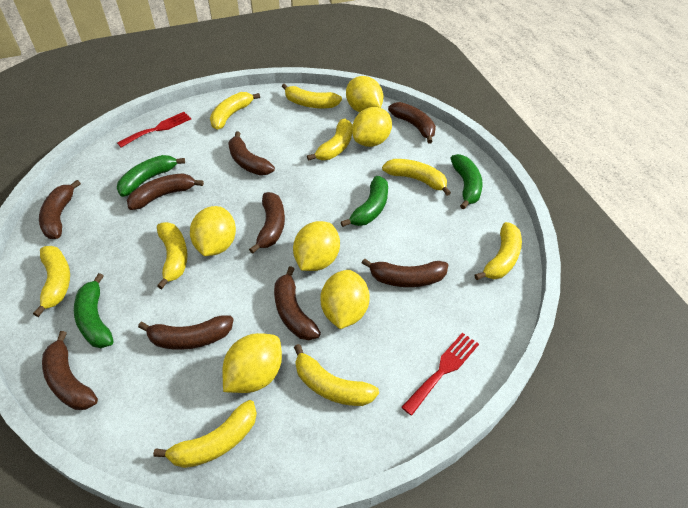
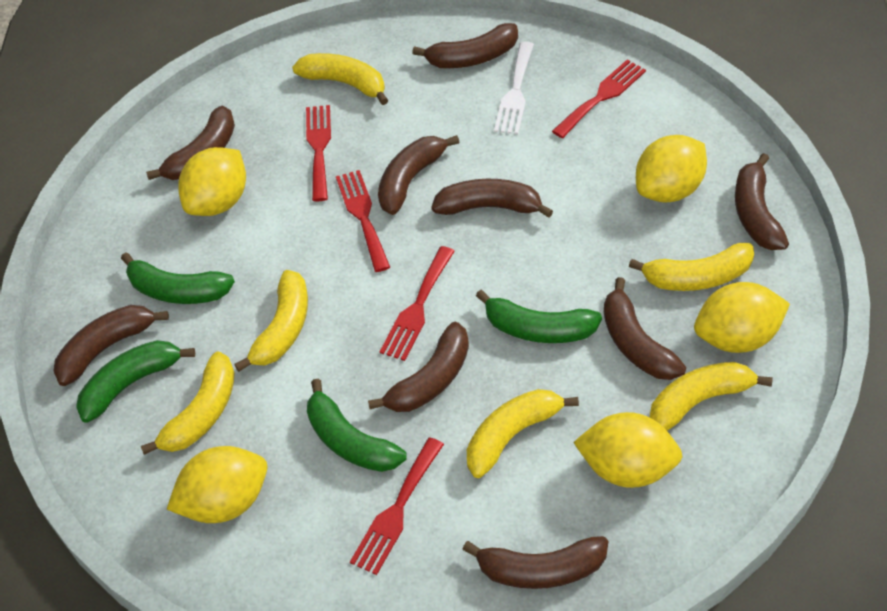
red fork: [117,112,191,148] [401,333,479,416] = 2 -> [306,105,331,201] [336,170,390,272] [350,437,444,575] [380,246,455,361] [552,60,646,138] = 5
white fork: none = 0 -> [494,41,534,134] = 1
yellow banana: [33,246,70,317] [153,400,257,468] [157,222,188,289] [210,92,260,130] [282,84,342,109] [294,344,379,406] [307,119,352,161] [382,159,451,196] [474,222,522,280] = 9 -> [141,351,235,455] [234,270,308,372] [292,53,388,105] [467,389,579,478] [629,243,754,291] [649,362,773,431] = 6
yellow lemon: [190,206,236,256] [222,333,282,393] [293,221,340,271] [320,270,370,329] [346,76,383,113] [352,107,392,147] = 6 -> [167,446,267,523] [178,147,246,216] [573,412,683,488] [636,135,707,202] [694,282,790,353] = 5

